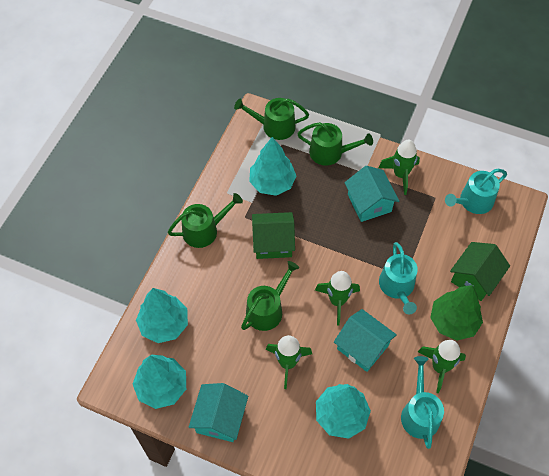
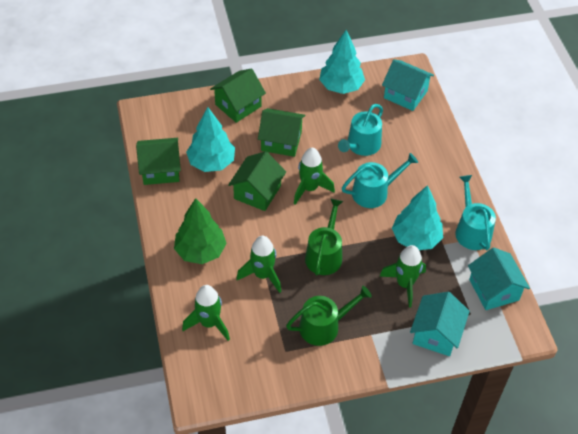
green house: [252,212,295,259] [450,242,510,301] = 2 -> [136,138,181,185] [210,68,266,123] [228,151,286,211] [258,108,305,157] = 4
green watering can: [168,193,243,248] [234,98,309,140] [241,261,299,331] [297,122,373,166] = 4 -> [286,286,372,346] [305,199,343,275] = 2
turquoise tree: [133,355,186,409] [136,288,188,343] [249,137,296,196] [316,384,371,439] = 4 -> [186,107,235,172] [319,30,365,94] [392,185,443,250] = 3

